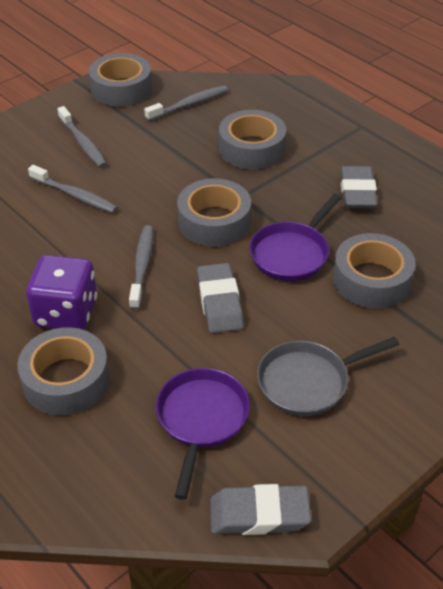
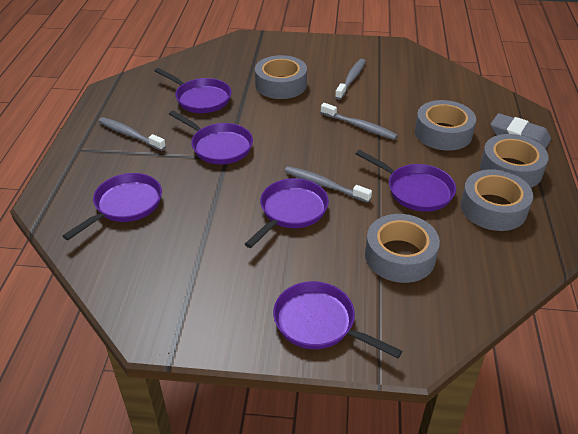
grey eraser: [197,263,244,333] [210,484,311,535] [340,166,378,208] = 3 -> [490,113,551,149] = 1
grey pan: [257,337,400,416] = 1 -> none = 0
purple dice: [26,255,97,330] = 1 -> none = 0
purple pan: [156,368,250,499] [249,194,341,281] = 2 -> [63,173,162,240] [154,68,231,113] [169,110,253,164] [245,178,329,248] [273,281,402,359] [356,150,456,212] = 6

